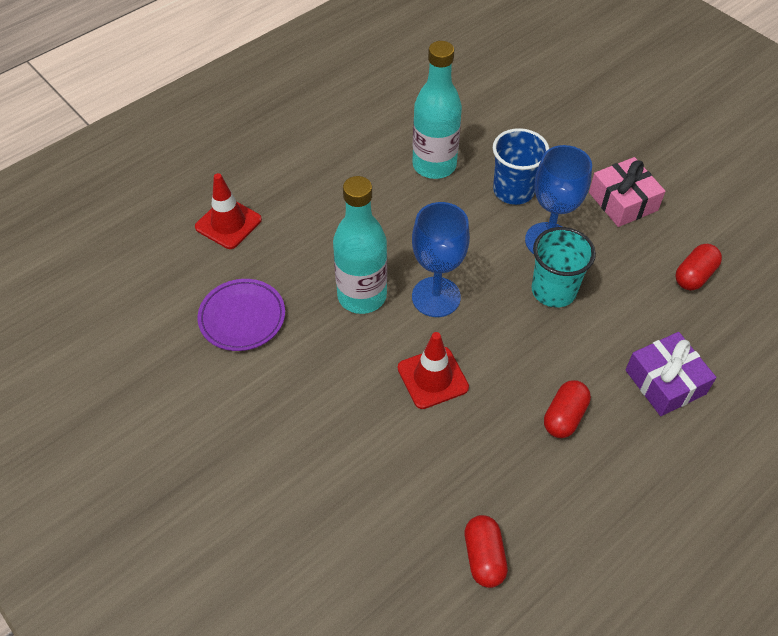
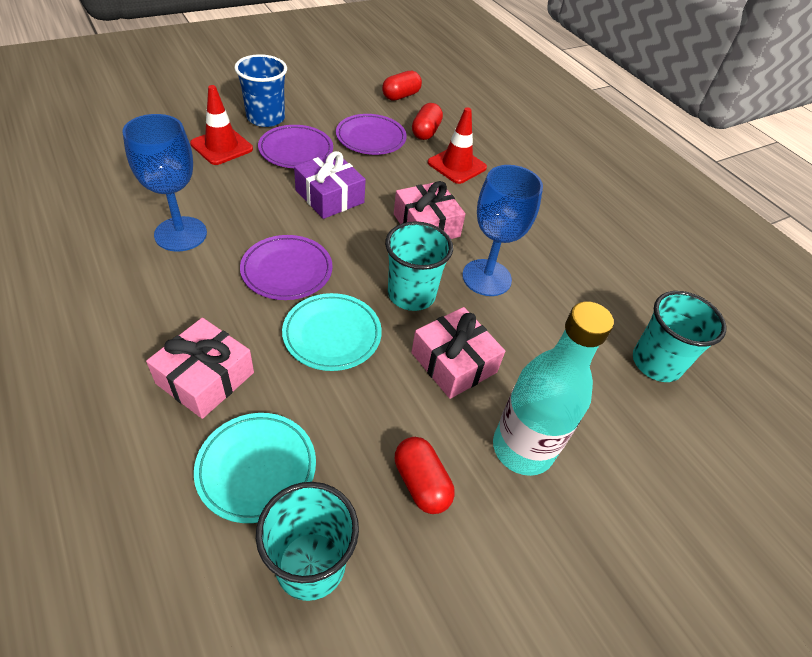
pink gift: [589,157,666,227] = 1 -> [146,318,254,419] [394,181,466,239] [411,307,505,399] = 3
purple plate: [198,279,285,351] = 1 -> [240,235,333,300] [258,125,333,168] [336,114,407,155] = 3
turquoise bottle: [333,176,387,314] [412,41,462,179] = 2 -> [493,301,614,476] = 1
turquoise cup: [531,227,596,307] = 1 -> [256,482,359,601] [385,221,453,311] [633,291,727,382] = 3
turquoise plate: none = 0 -> [194,413,316,523] [282,293,382,371] = 2

